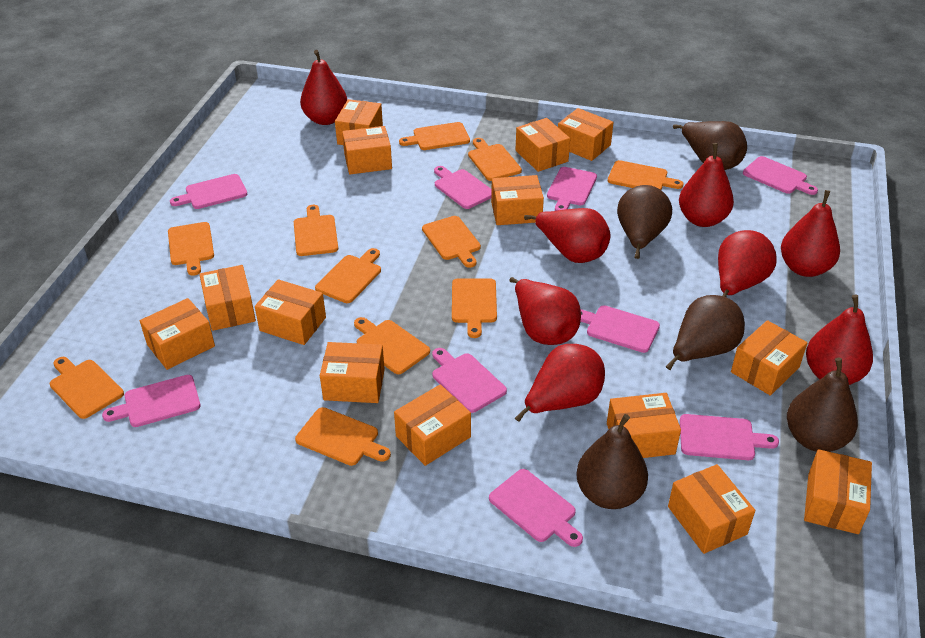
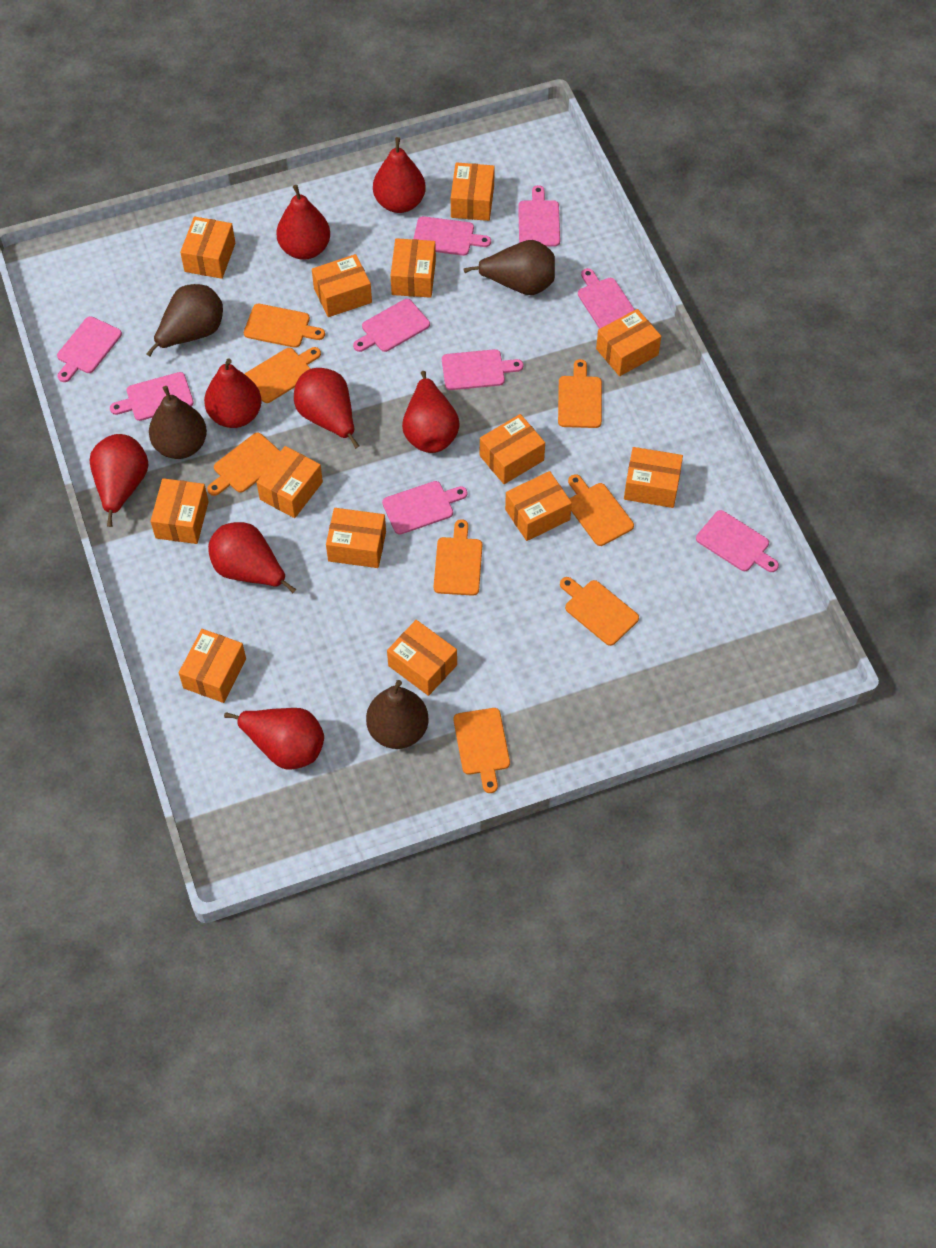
brown pear: [576,414,648,509] [617,185,672,259] [666,295,745,370] [673,121,747,170] [787,358,858,452] = 5 -> [146,284,223,357] [149,386,207,459] [366,680,429,749] [464,240,555,295] = 4
orange box: [140,298,215,370] [199,265,256,331] [255,279,326,345] [320,342,385,403] [335,99,383,145] [342,126,392,174] [394,384,471,466] [491,175,544,225] [515,118,570,172] [558,108,614,161] [607,393,681,458] [668,464,755,554] [731,320,807,396] [804,449,872,534] = 14 -> [151,478,209,544] [179,629,246,703] [180,216,235,279] [257,446,323,518] [312,254,372,317] [326,508,386,568] [387,620,457,696] [390,238,436,298] [451,162,495,221] [480,414,545,484] [505,471,572,541] [596,309,661,376] [624,447,683,508] = 13
orange cutting board: [50,357,124,419] [168,222,214,276] [294,205,338,256] [295,407,391,466] [315,248,381,303] [354,317,430,374] [399,122,470,150] [422,216,481,268] [452,278,497,338] [468,138,522,181] [608,160,683,190] = 11 -> [207,433,280,496] [244,304,325,348] [245,347,321,403] [434,519,482,596] [454,708,510,793] [558,359,602,428] [560,577,639,646] [568,474,634,546] = 8

